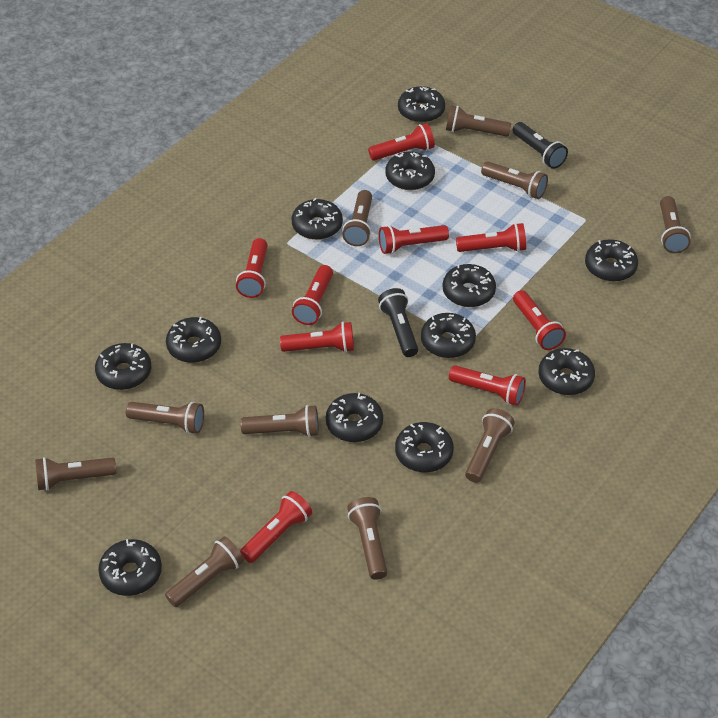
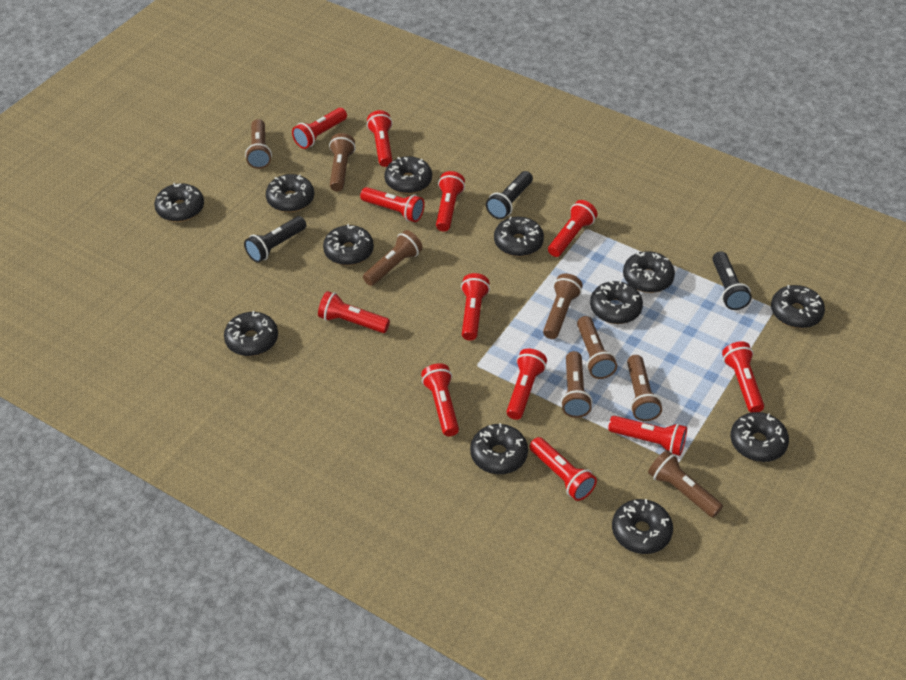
black flashlight: [378,288,418,357] [513,122,568,169] = 2 -> [244,216,306,263] [486,171,533,219] [712,251,752,310] = 3
brown flashlight: [35,457,116,491] [126,402,204,434] [165,536,244,607] [241,405,319,437] [342,190,372,246] [347,497,387,580] [446,105,511,137] [465,408,515,483] [481,162,548,199] [660,196,691,253] = 10 -> [245,119,272,169] [329,133,356,191] [363,230,423,286] [543,274,583,339] [561,351,592,418] [577,316,617,379] [627,355,662,421] [648,450,723,518] = 8
red flashlight: [236,238,268,298] [240,491,312,563] [280,322,354,352] [292,265,333,325] [368,123,435,161] [379,225,449,254] [449,365,526,406] [456,223,526,252] [513,290,566,350] = 9 -> [292,108,347,149] [318,291,390,333] [360,187,425,222] [367,110,393,167] [421,363,459,436] [436,171,465,232] [461,273,490,341] [507,349,547,420] [530,437,597,501] [548,200,598,257] [608,416,687,456] [722,341,764,413] = 12

